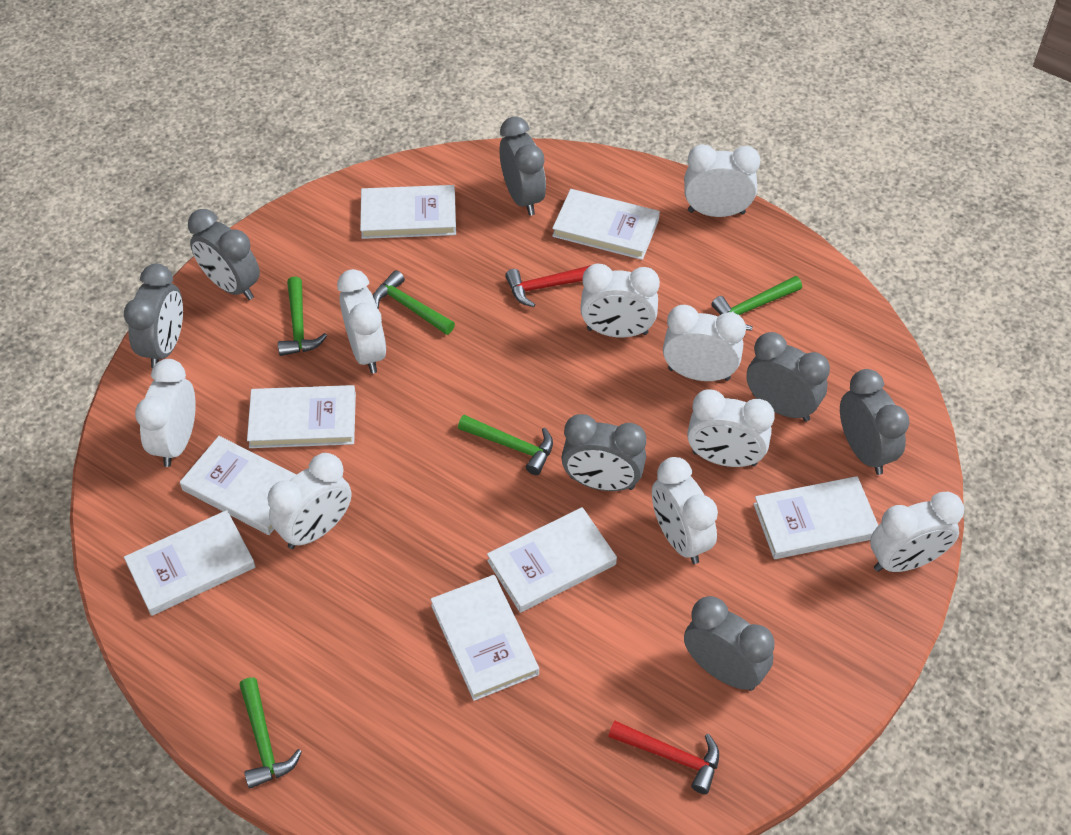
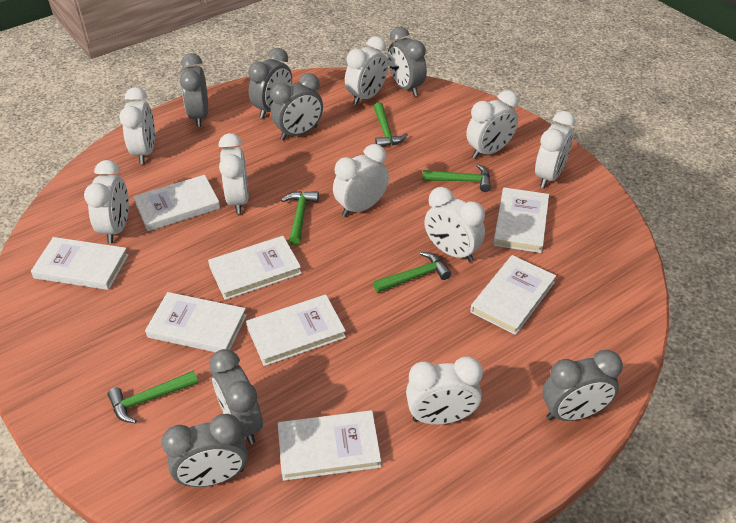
red hammer: [505,265,591,307] [608,721,719,794] = 2 -> none = 0

